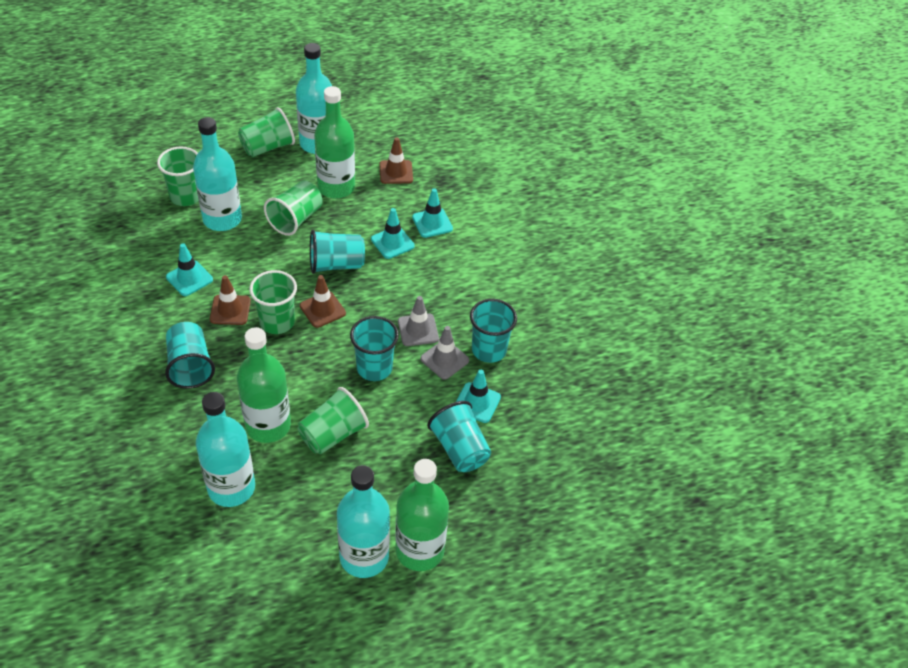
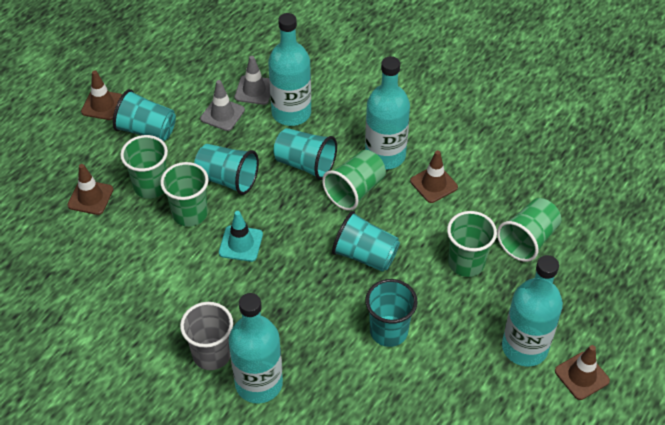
brown traffic cone: [210,275,251,325] [300,275,346,328] [379,137,413,184] = 3 -> [68,164,114,215] [81,71,122,120] [410,150,458,203] [555,345,610,400] = 4
green bottle: [237,327,291,443] [314,86,355,199] [395,459,449,571] = 3 -> none = 0
grey cup: none = 0 -> [180,302,233,370] = 1
turquoise traffic cone: [166,243,213,296] [371,208,415,259] [412,188,453,238] [456,370,501,423] = 4 -> [219,211,263,262] = 1

